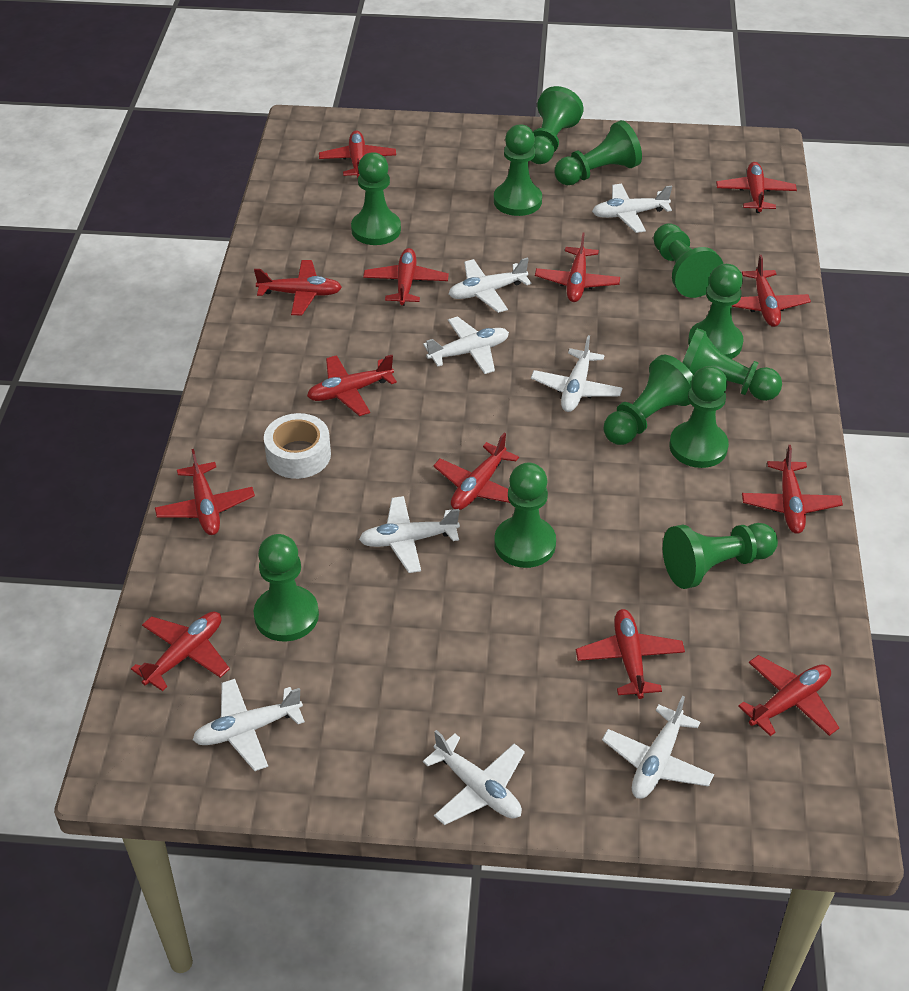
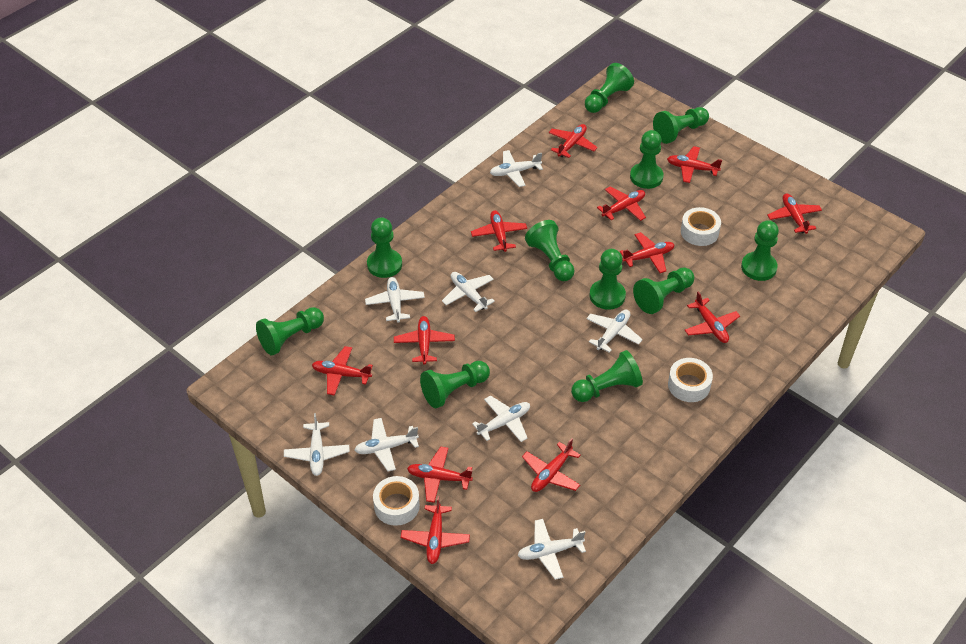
green pawn: [254,534,319,642] [351,152,401,245] [494,124,542,216] [494,462,556,568] [531,86,583,164] [555,120,642,185] [603,355,693,445] [654,223,723,298] [663,523,778,589] [669,366,729,468] [682,328,782,401] [688,264,743,359] = 12 -> [256,307,324,356] [367,217,402,278] [420,361,490,408] [525,220,575,281] [571,350,643,402] [585,63,634,113] [590,249,626,310] [630,130,664,189] [633,268,694,314] [653,107,709,144] [741,220,779,281] = 11
red plane: [131,612,230,691] [155,449,255,535] [254,260,342,315] [307,355,397,416] [319,131,396,178] [363,248,449,306] [433,433,519,510] [535,232,620,302] [576,609,685,699] [716,162,797,213] [732,255,811,327] [738,655,839,736] [742,445,843,534] = 13 -> [312,346,373,396] [394,316,455,365] [401,496,470,564] [407,447,473,503] [471,210,527,252] [522,438,581,492] [548,124,598,158] [597,187,646,221] [620,232,674,273] [667,146,722,183] [685,291,740,343] [767,193,822,234] = 12
white tape: [264,413,331,479] = 1 -> [373,476,420,526] [668,358,713,402] [681,207,721,246] = 3

